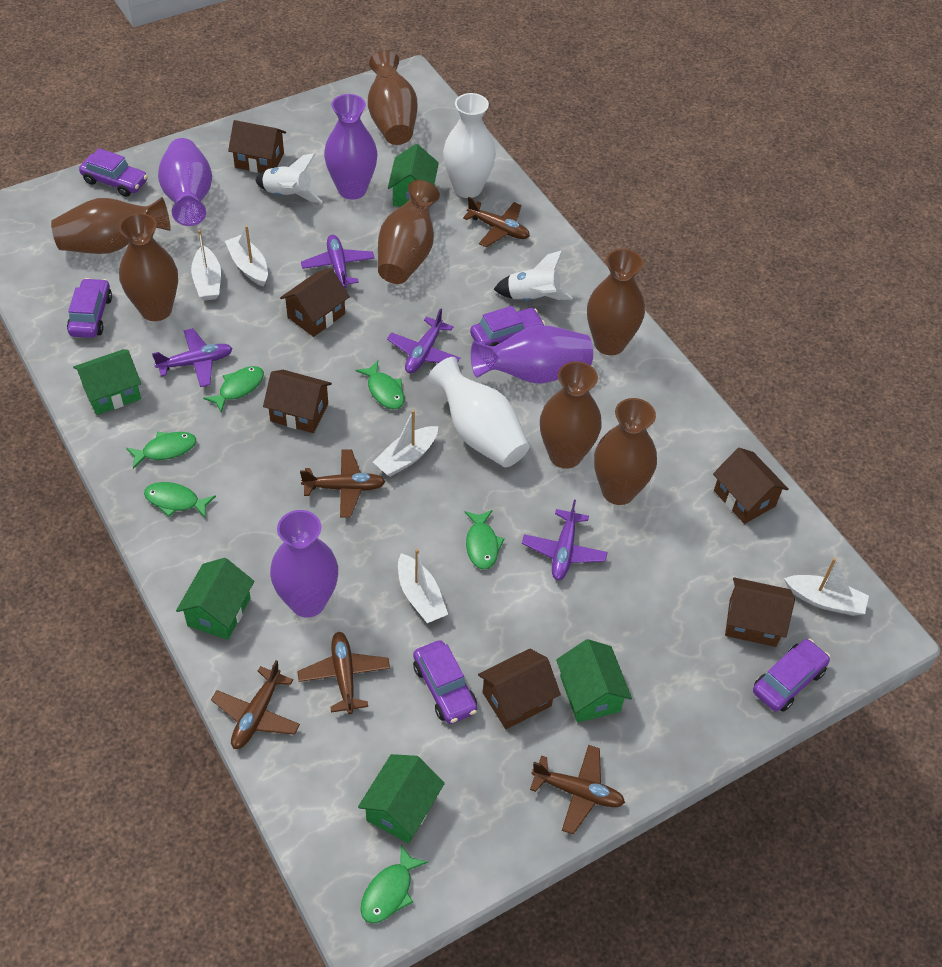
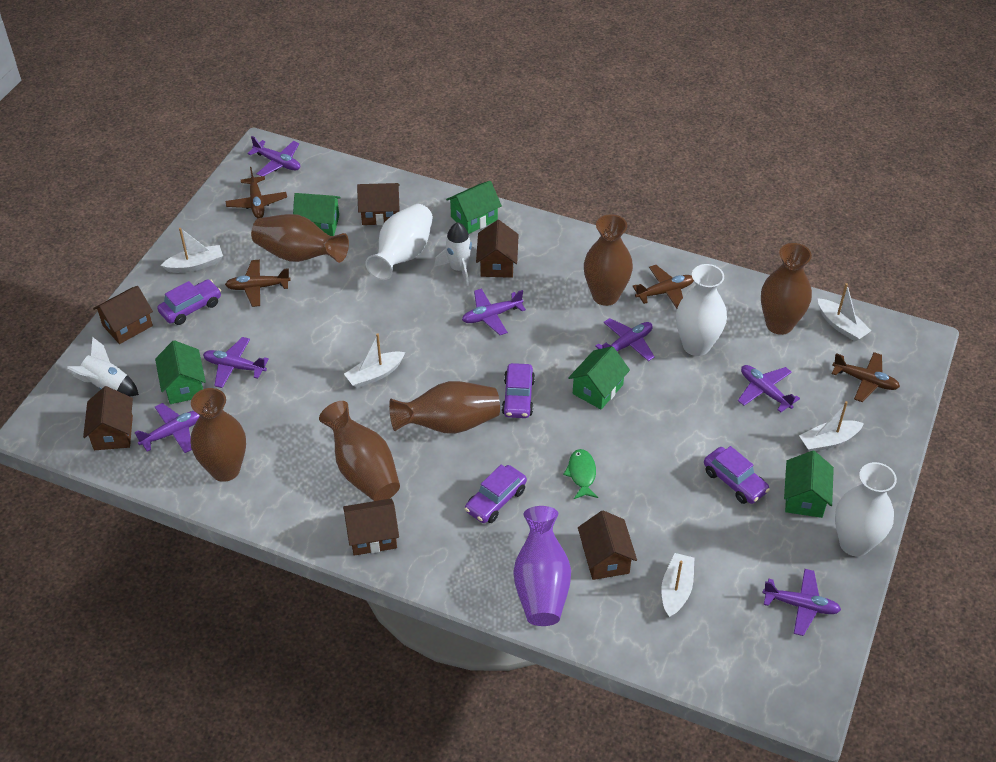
brown plane: [211,660,300,749] [297,632,390,714] [300,449,385,518] [463,197,530,247] [530,745,625,834] = 5 -> [225,167,287,218] [225,260,291,307] [632,265,694,308] [832,352,900,402] = 4
brown vase: [51,197,171,254] [119,213,178,321] [368,50,418,145] [378,180,440,284] [540,361,602,469] [587,249,645,355] [594,398,657,505] = 7 -> [191,388,246,482] [251,214,349,263] [319,401,400,501] [389,381,500,434] [584,214,633,306] [761,243,812,335] = 6
green fish: [126,432,196,469] [144,482,216,518] [203,366,264,413] [355,361,404,409] [360,844,428,923] [465,510,505,570] = 6 -> [563,449,598,499] = 1
purple car: [67,278,112,338] [79,148,148,197] [413,640,477,724] [470,306,545,346] [753,639,830,712] = 5 -> [158,279,221,325] [465,465,527,523] [502,363,535,418] [704,446,770,504] = 4
purple plane: [152,328,233,387] [301,235,375,288] [387,308,460,373] [522,500,608,580] = 4 -> [135,403,200,453] [203,337,269,388] [247,136,300,176] [462,288,526,335] [595,318,655,361] [738,365,800,413] [762,569,841,636] = 7
purple vase: [158,138,212,226] [270,510,338,618] [324,94,377,200] [471,325,593,384] = 4 -> [514,506,571,626] = 1
white vase: [427,357,529,467] [443,93,496,198] = 2 -> [365,204,433,280] [676,264,727,356] [835,462,897,556] = 3

